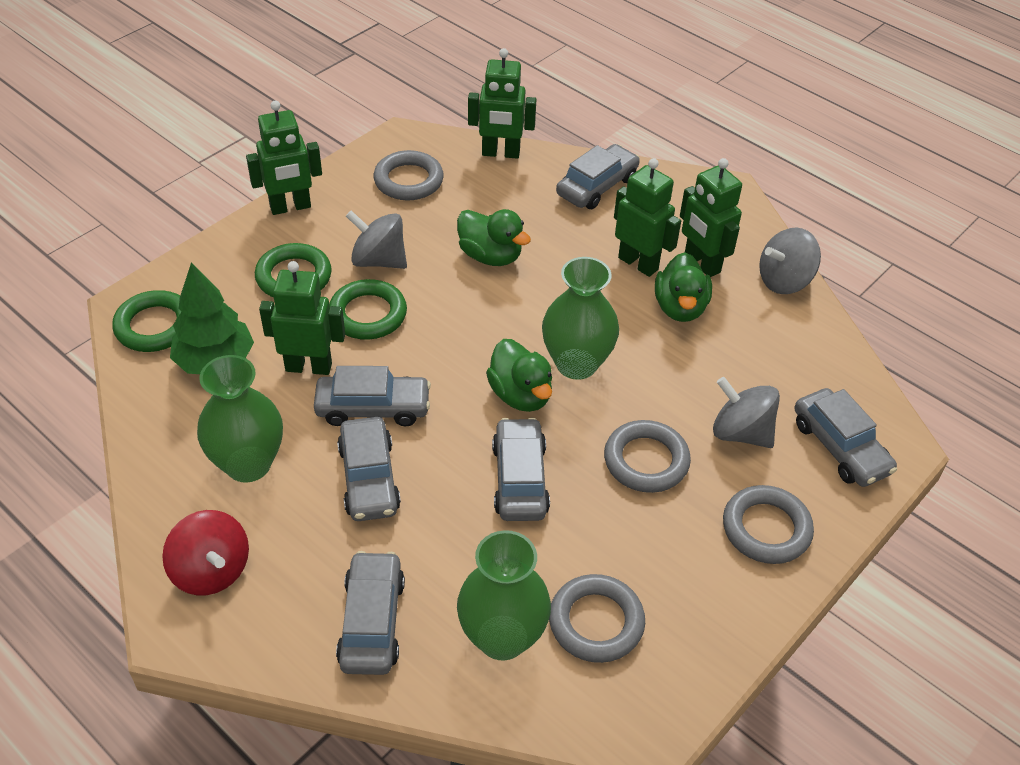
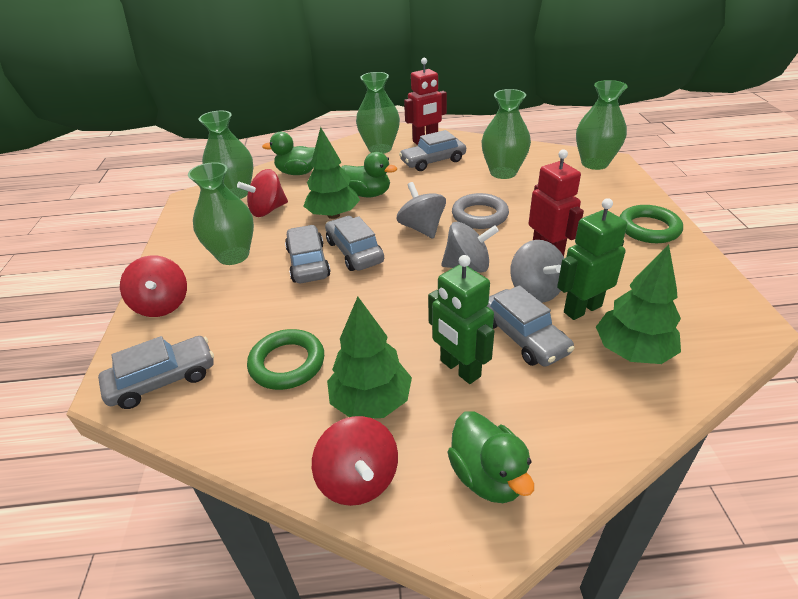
green ring: [112,290,182,352] [255,243,332,298] [329,279,407,340] = 3 -> [247,329,324,390] [619,205,683,243] = 2
green robot: [246,101,322,215] [259,261,345,375] [468,48,536,159] [614,158,681,277] [680,158,742,277] = 5 -> [428,255,495,384] [557,198,627,320] = 2
green tree: [170,262,254,374] = 1 -> [304,127,360,219] [327,297,412,418] [596,245,681,364] = 3
green vase: [197,355,283,482] [457,530,551,661] [542,257,619,380] = 3 -> [188,162,254,265] [199,111,253,199] [356,72,400,154] [481,89,531,179] [576,80,628,170] = 5
grey car: [314,366,431,426] [336,551,405,675] [337,417,401,521] [492,418,550,521] [556,144,640,209] [795,388,897,487] = 6 -> [98,336,214,409] [285,225,331,283] [325,216,384,271] [399,130,466,171] [487,285,575,367] = 5
grey ring: [374,150,444,200] [549,574,645,663] [604,420,691,493] [723,485,814,564] = 4 -> [452,193,509,229] = 1
red robot: none = 0 -> [404,58,447,145] [528,149,584,256] = 2
red spinning top: [162,510,249,595] = 1 -> [120,255,187,317] [237,169,288,217] [312,416,398,506] = 3

